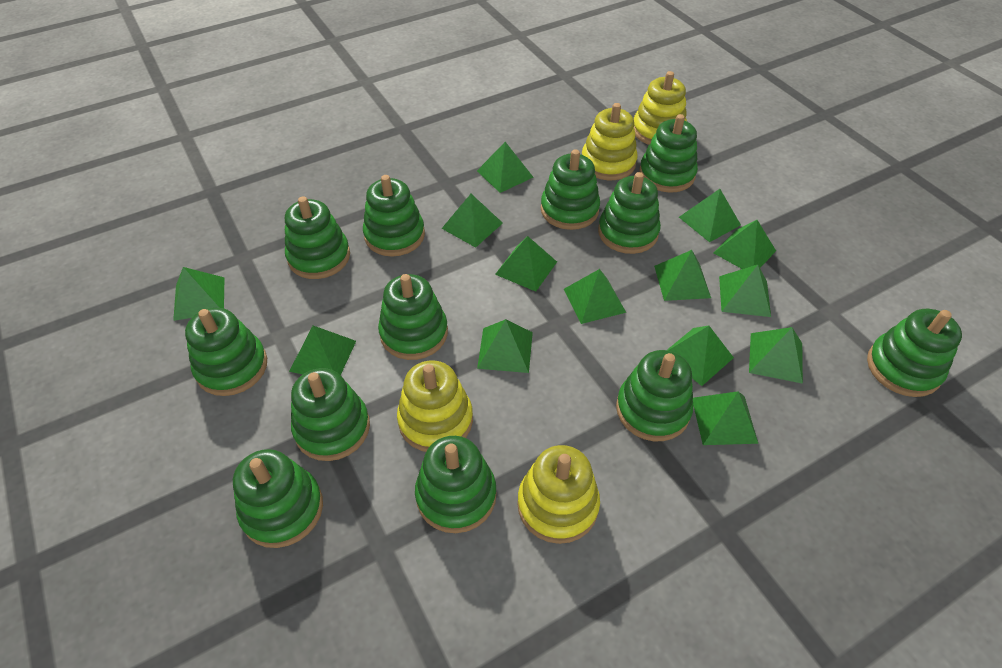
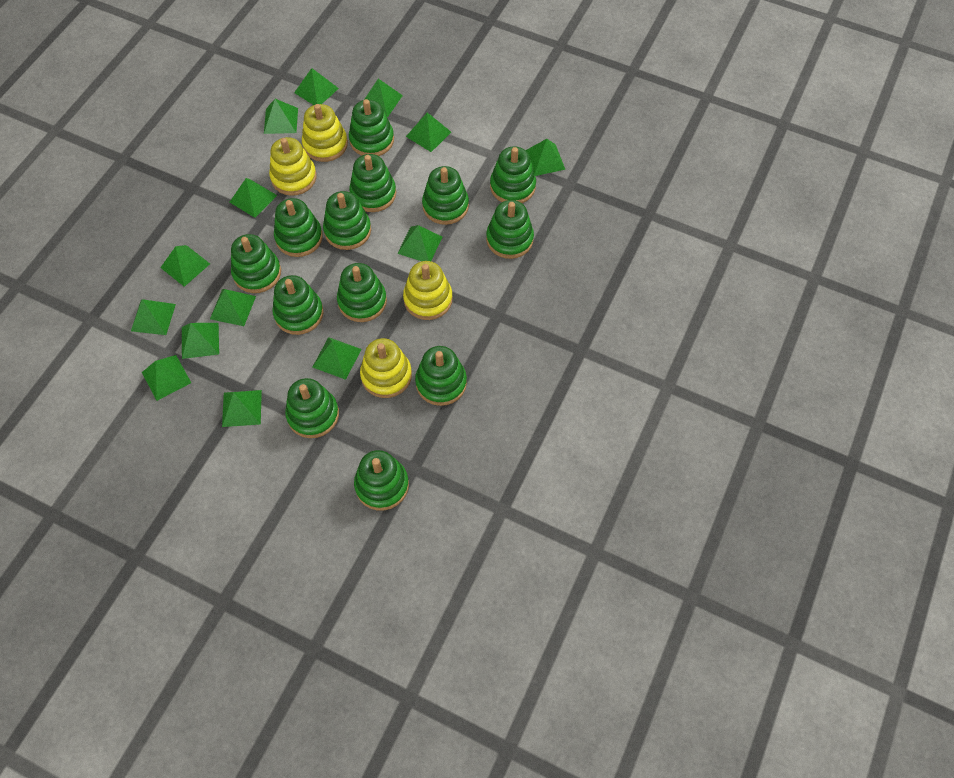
green stacking toy: [185,308,267,396] [233,449,323,548] [285,196,350,279] [291,368,370,461] [363,175,425,257] [378,274,448,360] [415,436,497,533] [541,149,600,230] [598,172,661,254] [616,350,693,441] [639,114,698,193] [867,309,962,397] = 12 -> [231,234,281,293] [272,275,324,335] [274,198,323,257] [285,378,339,438] [323,191,371,250] [337,263,387,322] [349,99,394,156] [349,154,396,212] [354,450,409,510] [415,346,467,406] [422,166,469,225] [486,200,534,259] [490,146,536,203] = 13

